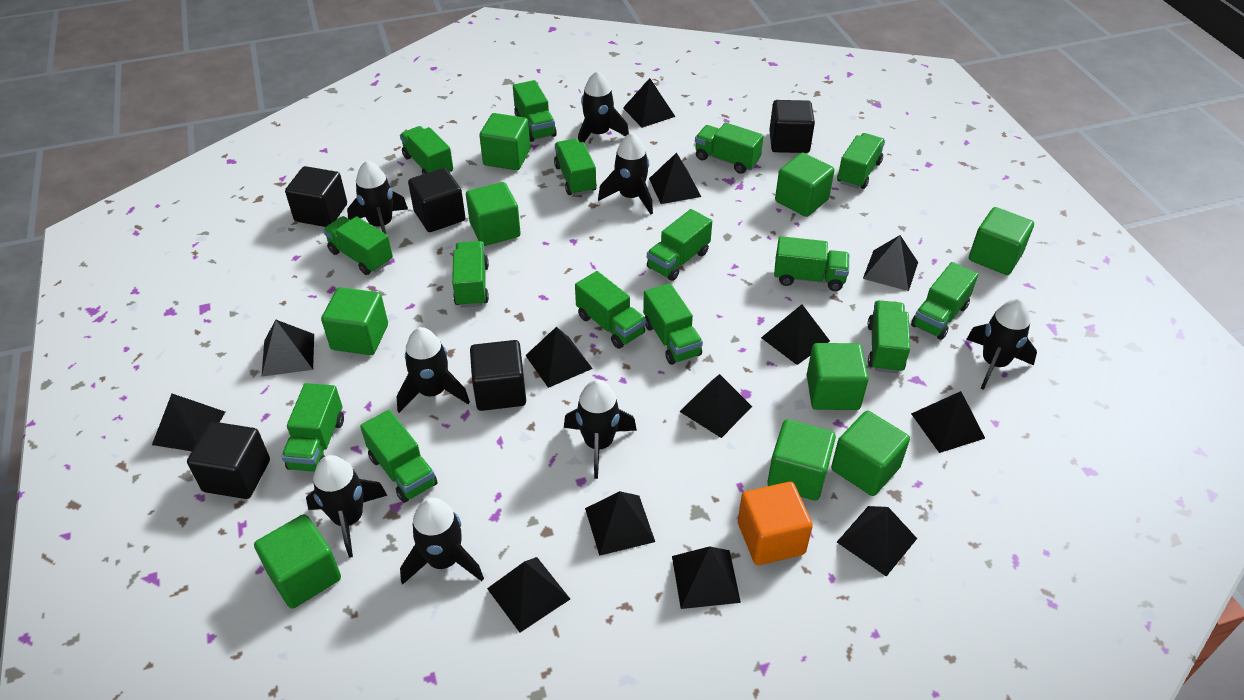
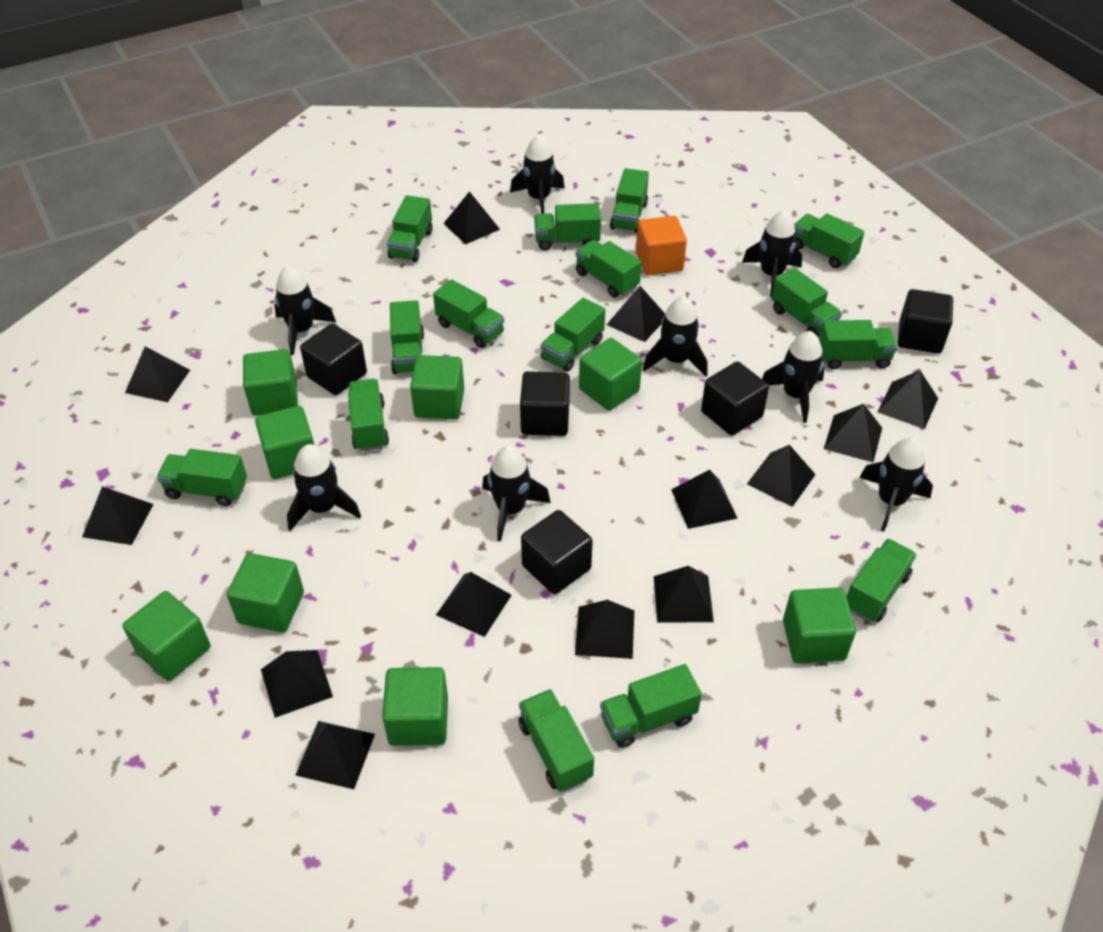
green cube: [254,514,341,608] [321,287,388,355] [466,182,521,246] [479,113,530,170] [767,419,836,501] [775,153,835,217] [807,343,869,410] [831,411,910,496] [969,207,1034,275] = 9 -> [122,591,210,681] [227,553,304,632] [243,349,298,416] [255,406,314,479] [382,667,448,746] [410,355,464,419] [579,338,642,410] [783,587,856,664] = 8

